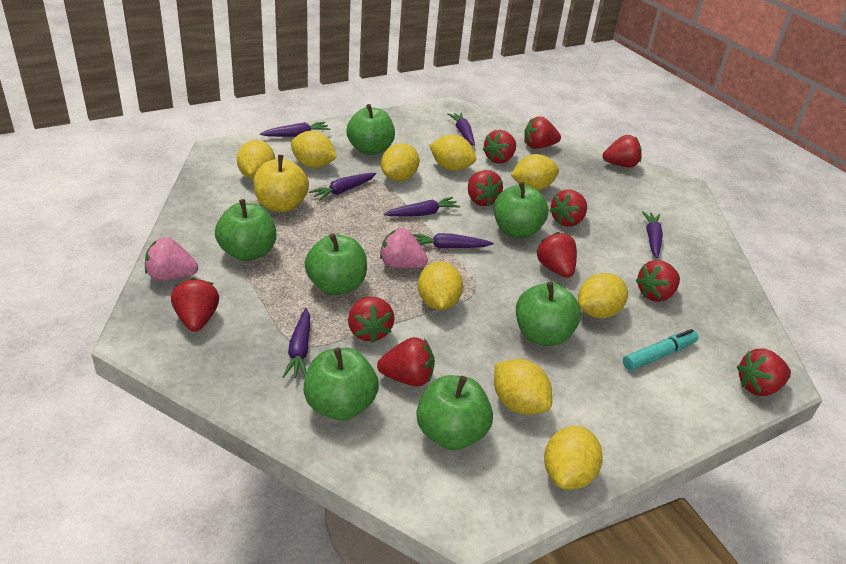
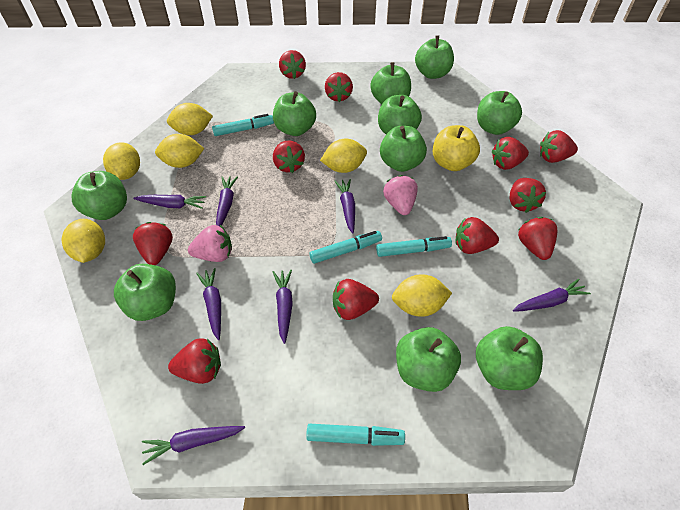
green apple: [215,199,276,261] [303,347,379,421] [305,233,367,295] [346,104,395,155] [416,375,493,450] [494,182,548,239] [516,282,581,346] = 7 -> [72,171,127,220] [114,264,176,321] [273,91,316,136] [370,62,411,104] [378,95,422,134] [380,126,427,172] [396,327,461,392] [415,35,454,79] [476,326,543,390] [477,91,522,135] = 10
turquoise marker: [623,329,699,371] = 1 -> [212,114,274,136] [306,424,405,446] [309,231,382,264] [376,236,452,257] = 4
yellow lemon: [237,140,275,180] [291,131,337,168] [381,143,419,181] [418,261,463,310] [429,135,476,171] [494,359,552,415] [511,154,559,191] [544,426,603,490] [578,273,628,318] = 9 -> [62,219,105,263] [103,142,140,180] [155,134,204,168] [167,103,213,135] [320,139,367,173] [392,274,452,317] = 6

